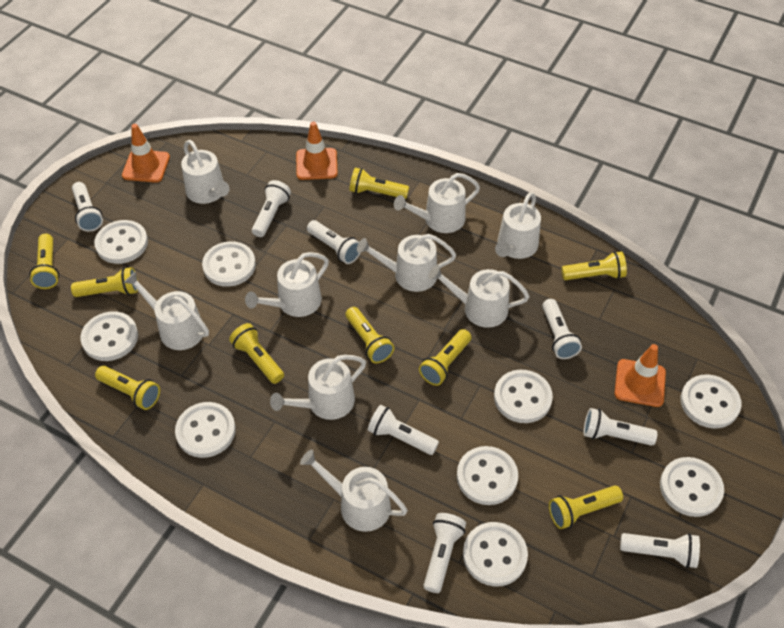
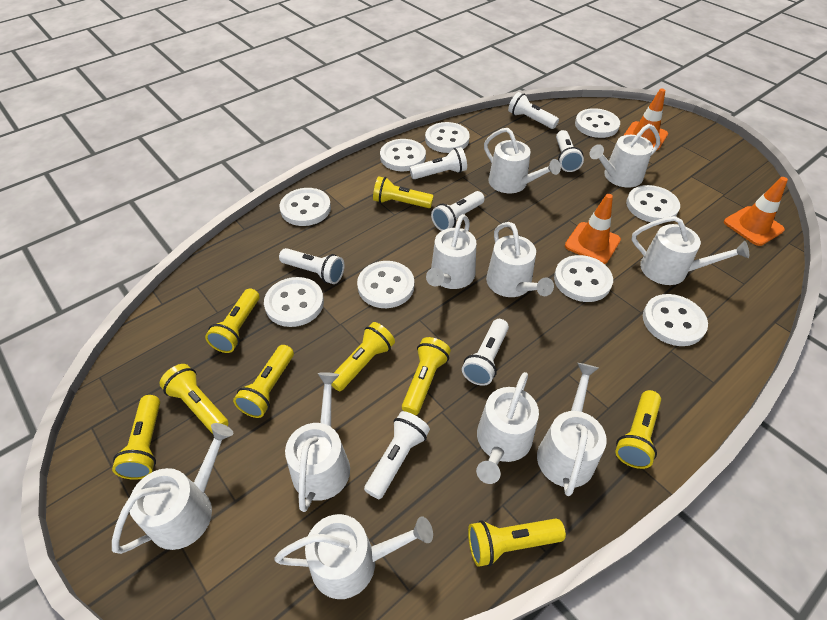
white flashlight: [72,182,103,232] [252,180,291,237] [307,220,360,264] [368,405,439,455] [423,513,466,593] [542,299,582,359] [584,408,658,446] [620,533,700,568] = 8 -> [279,248,344,284] [364,411,430,500] [410,147,467,179] [431,191,485,231] [462,319,509,386] [508,92,559,129] [556,130,584,172] = 7
white watering can: [124,271,209,350] [181,140,229,204] [245,252,329,317] [270,355,366,420] [300,449,408,532] [357,234,456,292] [394,173,480,233] [428,265,529,328] [495,192,541,259] = 9 -> [112,423,233,554] [275,514,433,599] [285,372,350,512] [426,214,476,289] [476,372,539,484] [484,128,561,193] [486,222,554,297] [537,363,607,496] [589,124,660,188] [631,216,749,285] = 10

